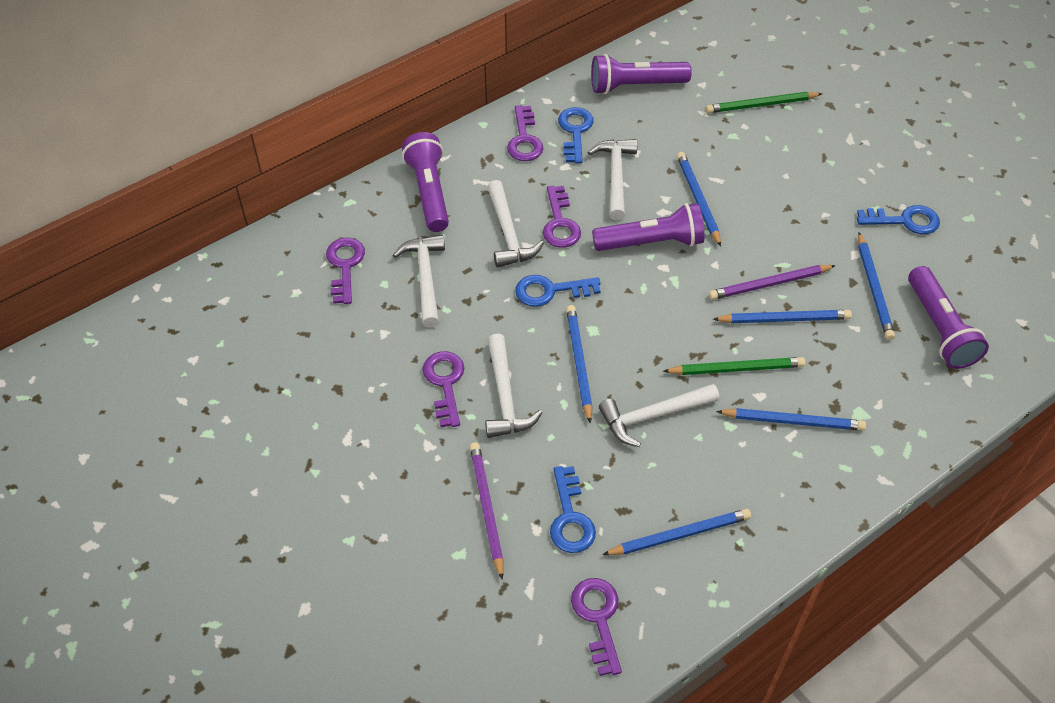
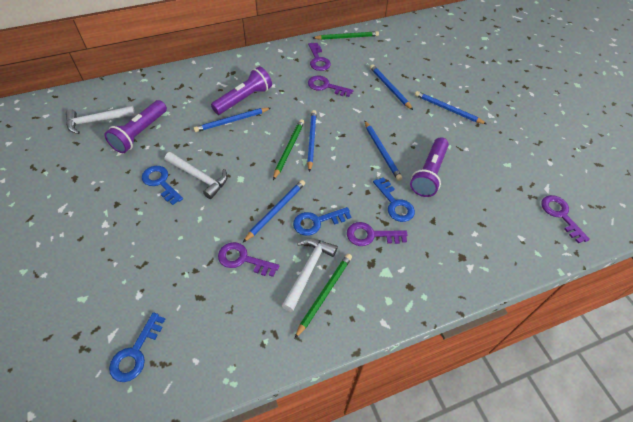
green pencil: [663,357,805,375] [706,92,822,113] = 2 -> [273,119,304,180] [295,254,352,338] [313,31,379,40] = 3
purple flashlight: [402,132,449,232] [591,54,692,94] [592,203,704,251] [908,266,989,369] = 4 -> [104,100,167,153] [211,66,272,115] [410,137,449,197] = 3
purple pencil: [470,442,504,580] [709,265,836,300] = 2 -> none = 0
white hammer: [393,235,445,328] [485,334,542,438] [487,180,544,268] [588,139,637,220] [599,384,719,447] = 5 -> [66,106,135,134] [165,152,228,199] [282,238,338,312] = 3

